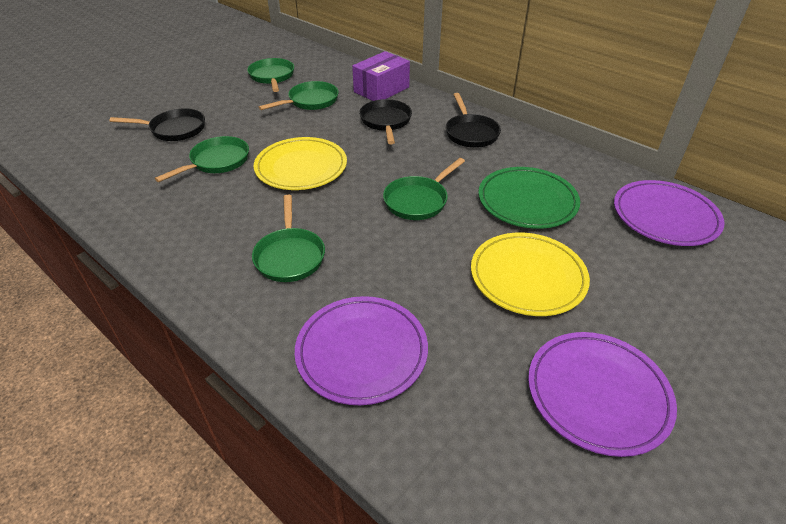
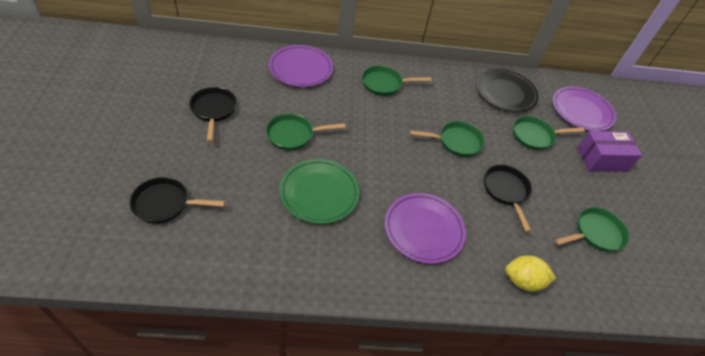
black plate: none = 0 -> [476,69,539,112] = 1
yellow lemon: none = 0 -> [505,255,556,292] = 1
yellow plate: [254,137,347,190] [471,233,590,316] = 2 -> none = 0

